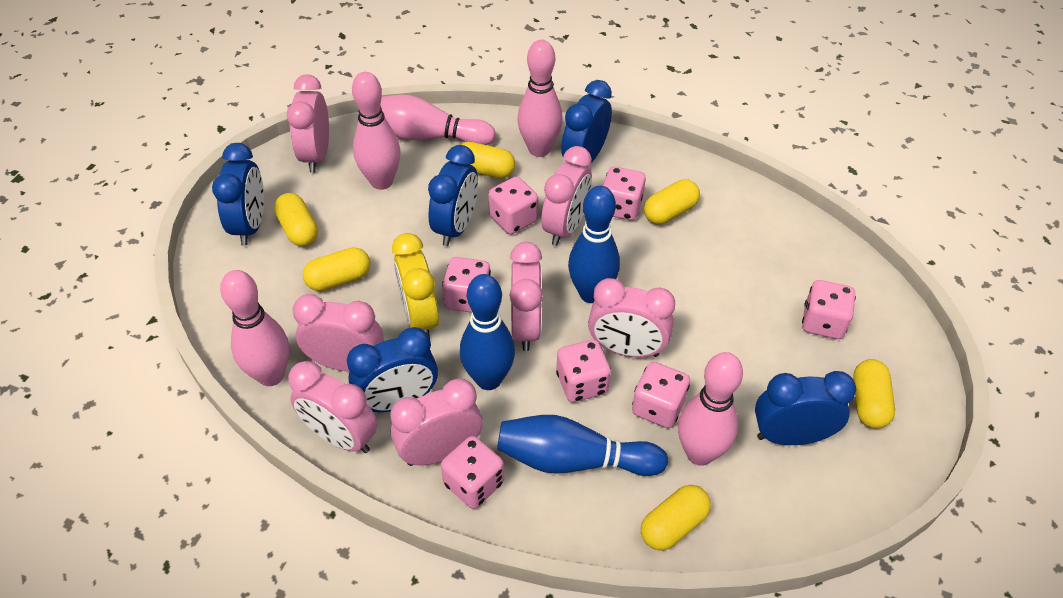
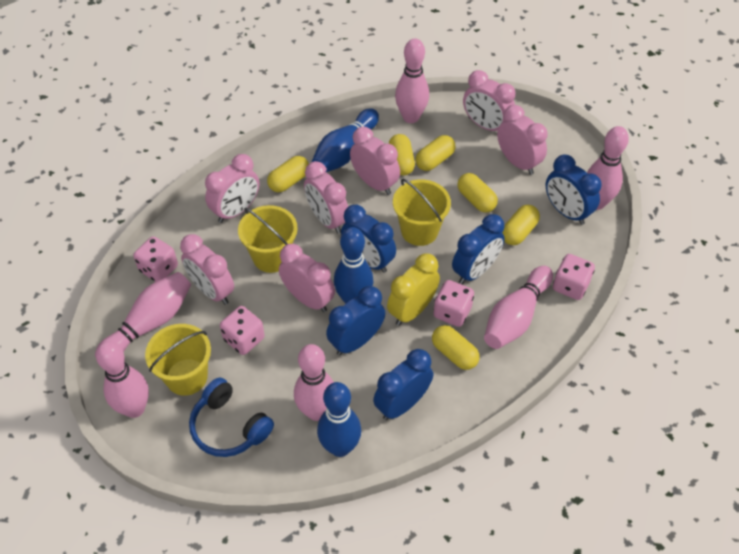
blue headphones: none = 0 -> [189,378,274,457] = 1
pink bowling pin: [220,270,289,386] [352,72,401,190] [380,95,496,145] [518,40,563,157] [678,352,743,466] = 5 -> [95,272,191,357] [96,341,149,418] [294,344,334,421] [395,38,429,123] [484,266,553,349] [587,126,629,210] = 6
pink dice: [441,436,504,509] [442,257,491,313] [488,177,538,234] [556,339,611,402] [603,166,646,221] [632,362,690,428] [802,280,856,339] = 7 -> [133,236,178,282] [220,306,265,355] [433,280,474,327] [553,254,595,300] = 4
yellow bucket: none = 0 -> [145,324,211,396] [238,205,298,273] [393,179,451,246] = 3

